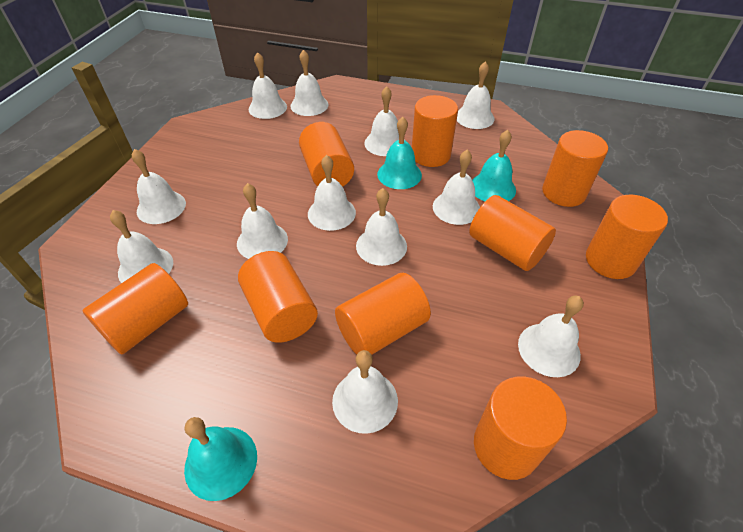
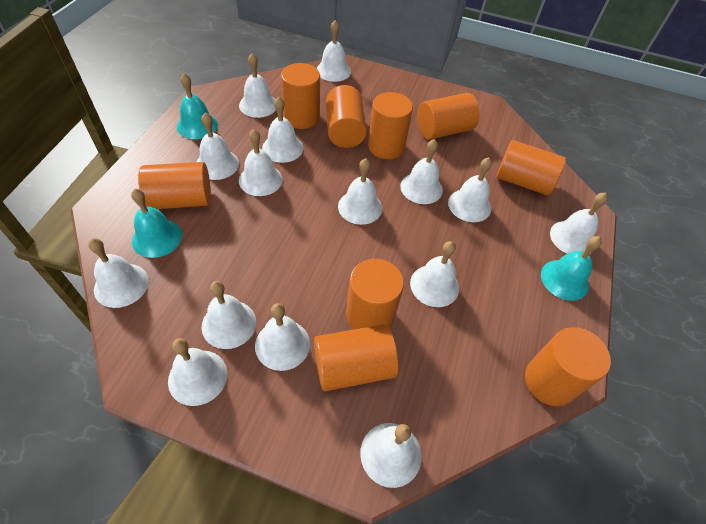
white bell: [110,210,173,283] [132,149,186,224] [237,183,288,259] [249,52,287,119] [290,50,329,116] [308,155,356,231] [332,350,398,434] [356,188,407,266] [364,86,399,156] [433,150,480,225] [457,62,494,129] [518,296,584,377] = 12 -> [88,238,149,308] [168,338,227,406] [197,113,239,180] [202,281,256,349] [239,53,276,118] [239,129,283,196] [255,303,310,371] [262,97,303,163] [317,20,351,82] [338,158,382,225] [360,423,422,488] [400,139,443,204] [410,241,459,307] [448,157,492,222] [550,193,608,254] = 15

